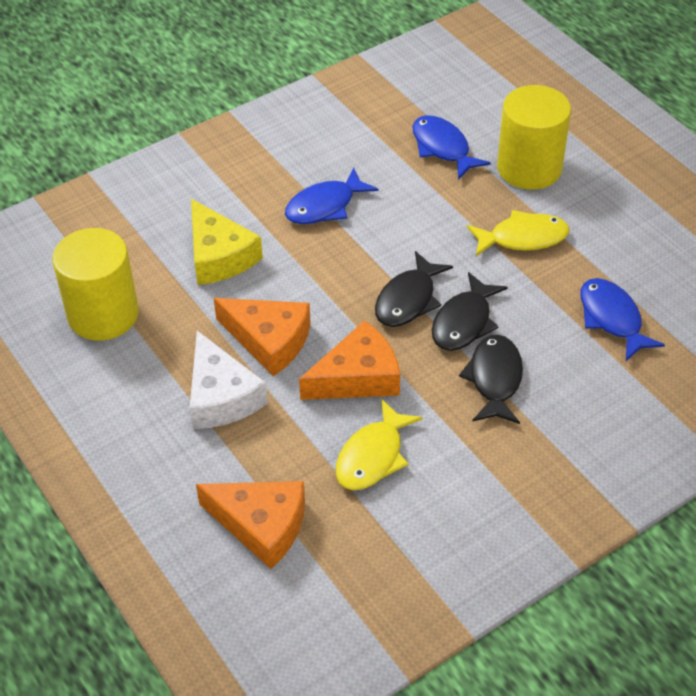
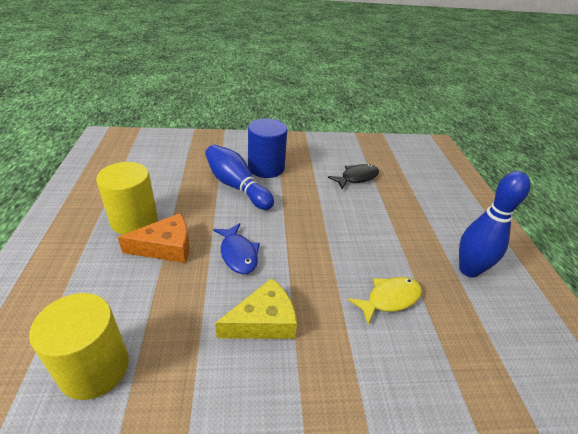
black fish: [375,251,453,327] [432,272,507,351] [459,335,523,424] = 3 -> [328,164,379,189] = 1
blue bowling pin: none = 0 -> [205,145,274,210] [459,171,530,277] = 2
blue cylinder: none = 0 -> [248,118,287,178] = 1
blue fish: [285,168,378,224] [412,115,491,180] [580,278,665,361] = 3 -> [213,223,260,274] = 1
orange cheese: [196,481,305,569] [214,298,311,376] [299,320,400,400] = 3 -> [118,213,189,263] = 1
white cheese: [190,331,268,429] = 1 -> none = 0
yellow fish: [336,399,423,490] [467,210,569,256] = 2 -> [348,277,422,325] = 1

